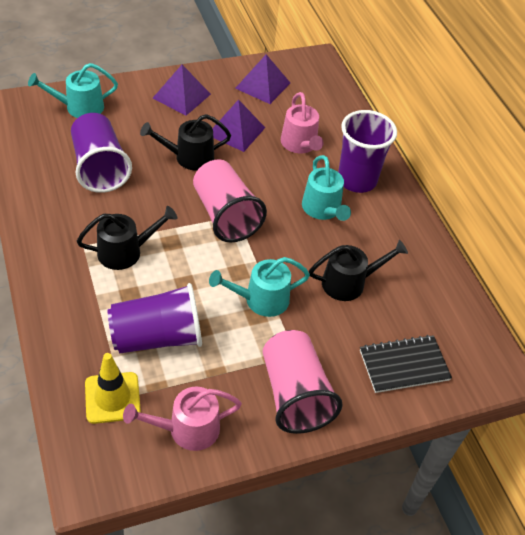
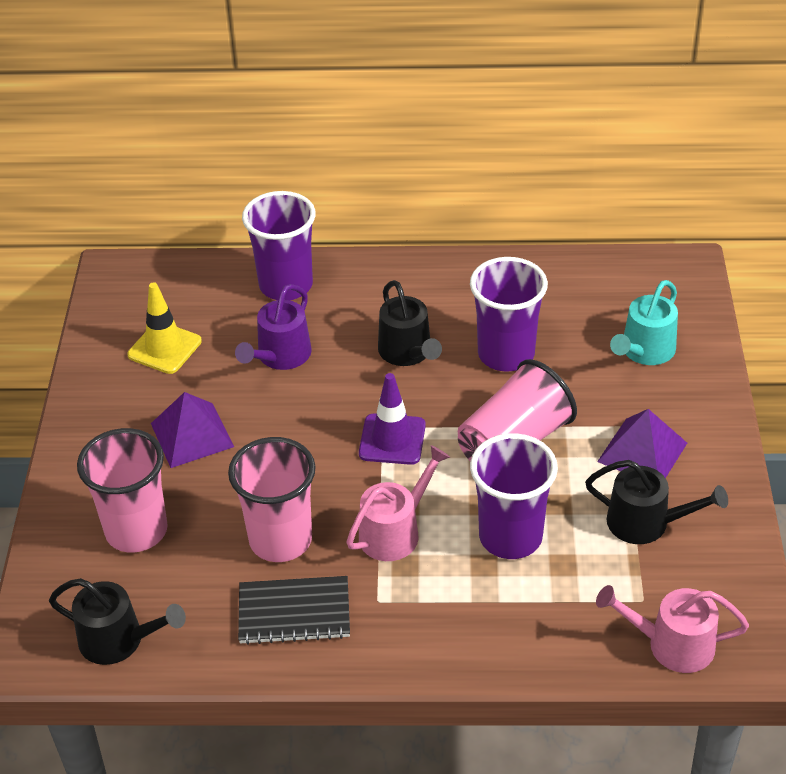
pink cup: [193,160,267,242] [263,330,343,434] = 2 -> [77,428,168,552] [228,437,316,562] [458,359,577,461] = 3
purple pyramid: [153,65,211,116] [212,99,265,152] [235,54,290,104] = 3 -> [151,392,234,468] [597,409,687,478] = 2
purple traffic cone: none = 0 -> [359,373,426,465] = 1
purple watering can: none = 0 -> [235,284,312,370] = 1
turquoise watering can: [28,63,118,118] [209,257,310,317] [302,155,351,221] = 3 -> [610,280,678,365] = 1

